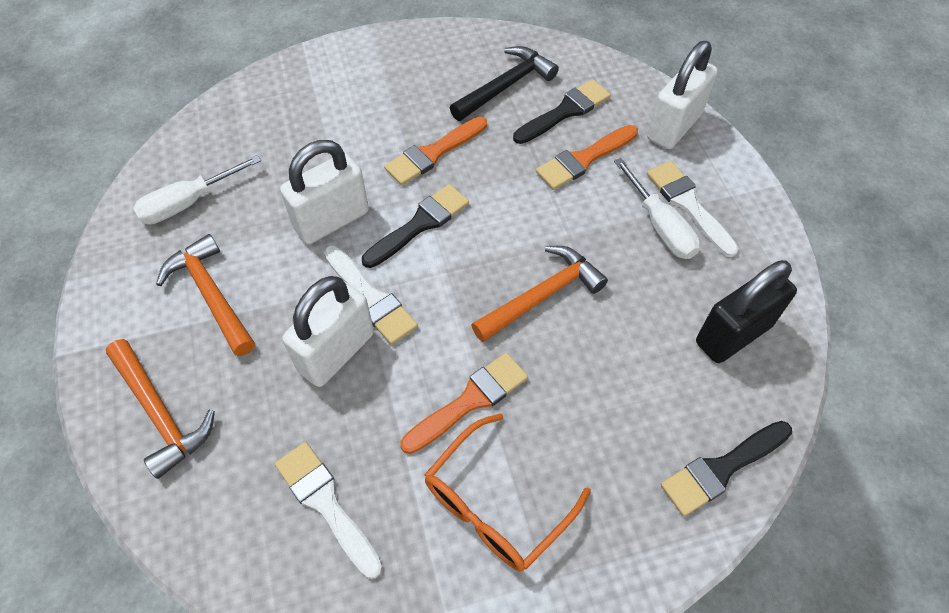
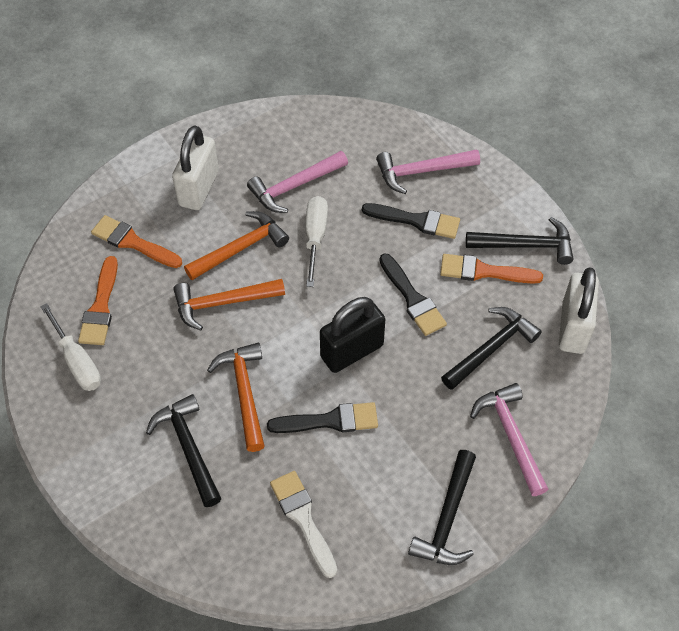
black hammer: [450,46,559,121] = 1 -> [146,394,221,507] [408,450,476,565] [441,307,542,390] [466,217,574,265] = 4
orange glasses: [424,413,591,571] = 1 -> none = 0
pink hammer: none = 0 -> [247,151,348,213] [376,149,480,194] [470,383,548,496] = 3
white brush: [275,442,382,579] [324,245,418,345] [647,161,738,257] = 3 -> [270,471,337,578] = 1
white padlock: [280,140,369,244] [282,276,374,387] [647,41,718,149] = 3 -> [172,125,219,210] [559,268,599,354] = 2

